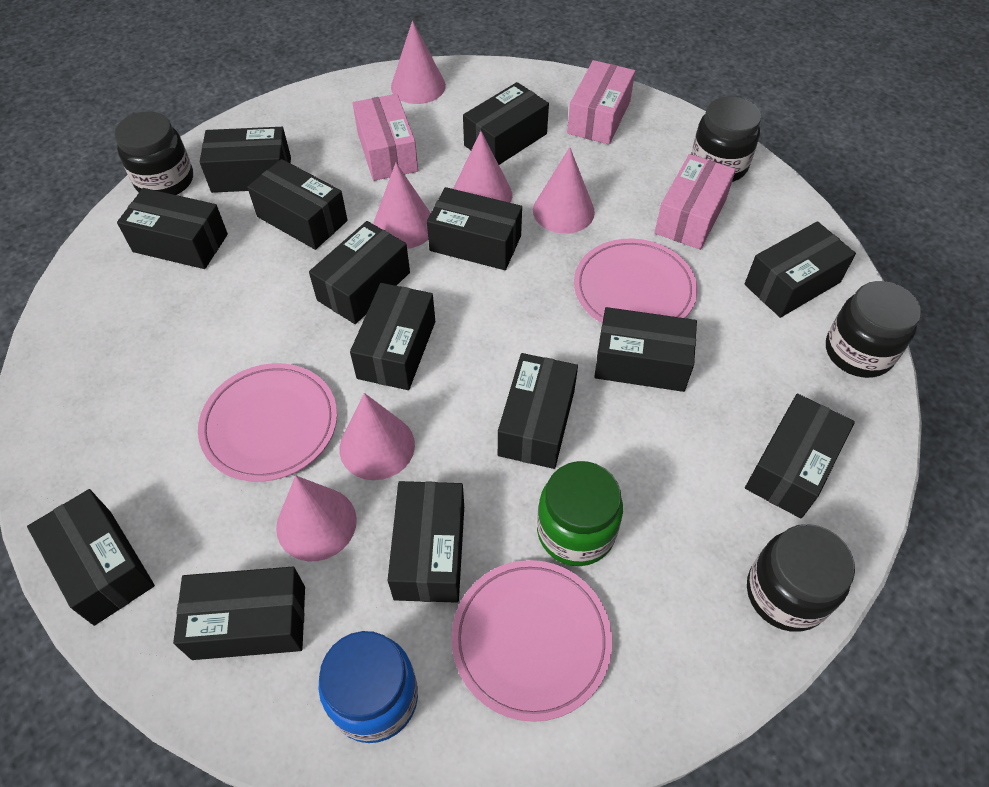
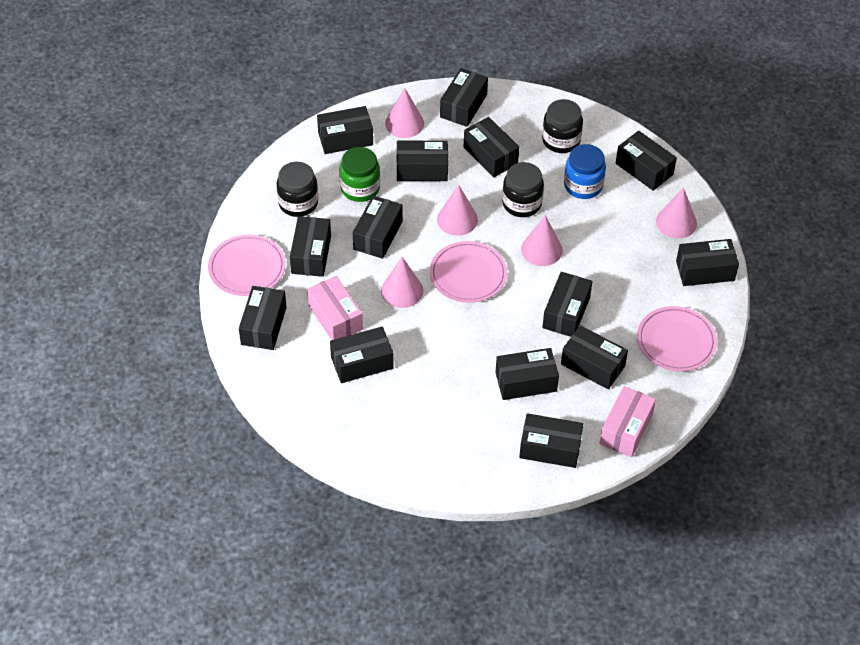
black jar: [114,111,193,195] [691,96,761,182] [747,524,855,632] [826,281,921,378] = 4 -> [276,162,318,217] [502,162,544,217] [542,99,583,153] = 3
pink box: [353,94,418,181] [567,60,635,144] [655,154,736,250] = 3 -> [307,276,363,340] [599,386,656,457] = 2
pink cone: [276,475,357,561] [340,393,415,480] [373,163,431,249] [391,21,446,104] [453,131,512,203] [533,147,595,234] = 6 -> [381,257,423,308] [385,88,424,138] [437,185,478,236] [521,215,563,266] [656,188,697,238] = 5

